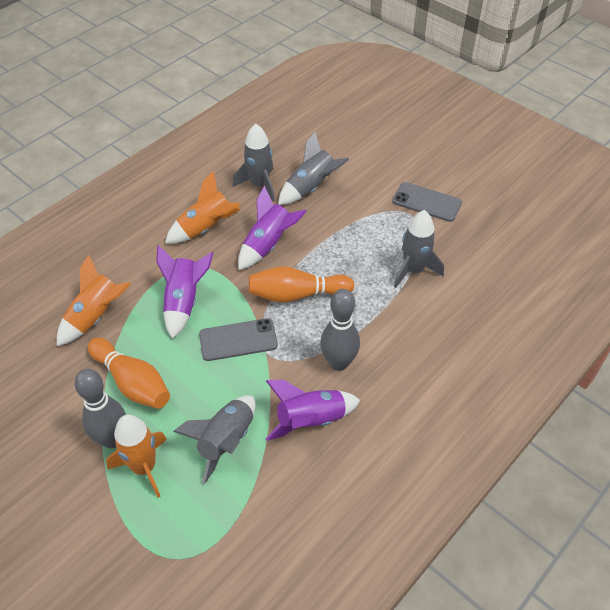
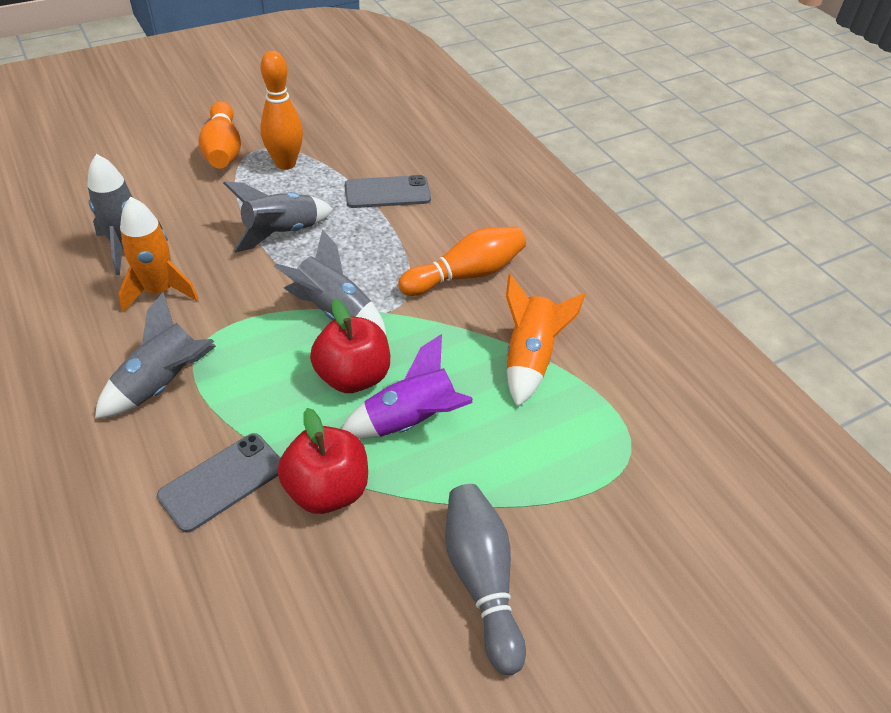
grey bowling pin: [75,369,126,448] [320,289,360,371] = 2 -> [445,484,526,675] = 1
orange bowling pin: [88,338,170,409] [249,266,354,303] = 2 -> [199,101,241,168] [260,51,303,170] [398,226,526,296] = 3
orange rocket: [57,254,130,346] [106,414,167,497] [165,171,240,243] = 3 -> [118,197,198,312] [506,274,585,407] = 2
purple rocket: [156,245,213,339] [238,186,307,270] [266,380,360,441] = 3 -> [342,334,473,439] = 1
red apple: none = 0 -> [278,408,368,514] [310,299,390,393] = 2

